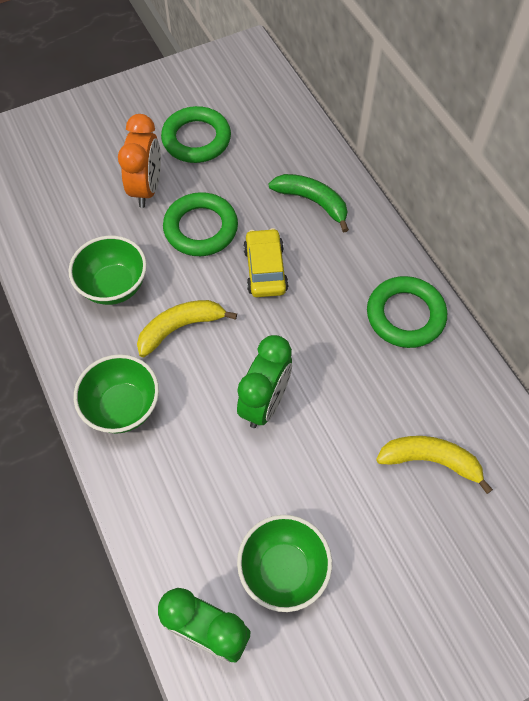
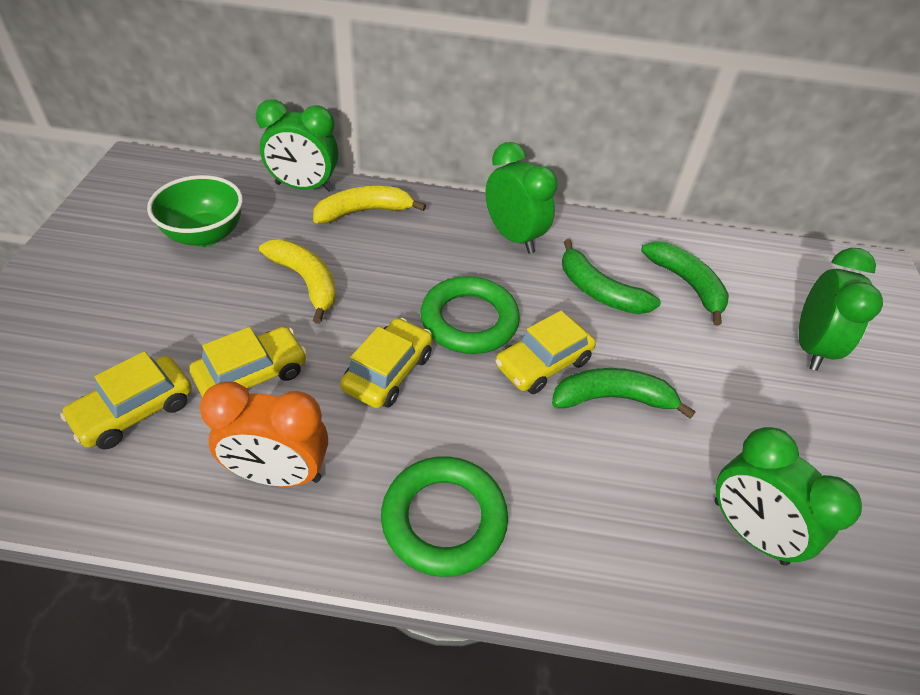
green banana: [269,174,349,232] = 1 -> [552,368,696,419] [562,239,661,314] [641,242,729,326] = 3
green bowl: [68,236,147,305] [74,354,159,434] [237,515,332,612] = 3 -> [147,175,243,247] = 1
green clock: [158,588,250,662] [237,335,292,428] = 2 -> [256,99,338,192] [485,142,557,254] [715,427,862,565] [799,248,883,371] = 4
green ring: [161,106,231,163] [163,192,238,256] [367,276,447,348] = 3 -> [381,456,508,577] [420,276,520,354] = 2
yellow car: [243,228,288,297] = 1 -> [60,351,192,450] [189,327,307,397] [340,318,432,408] [495,311,596,394] = 4

